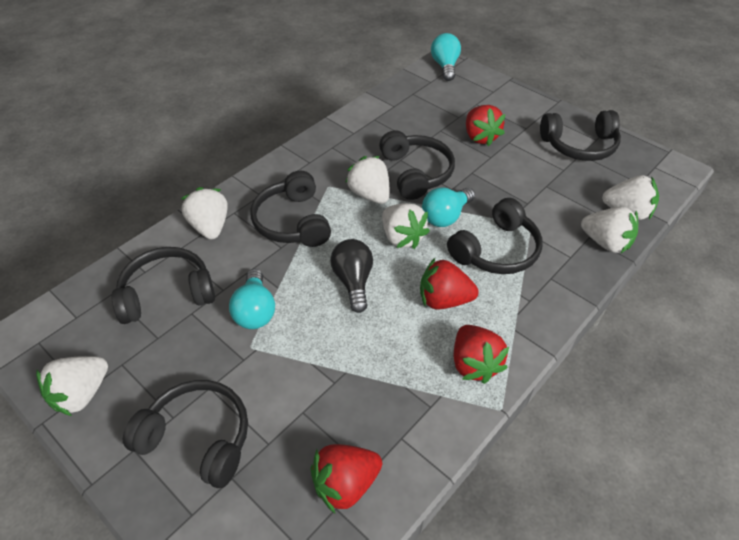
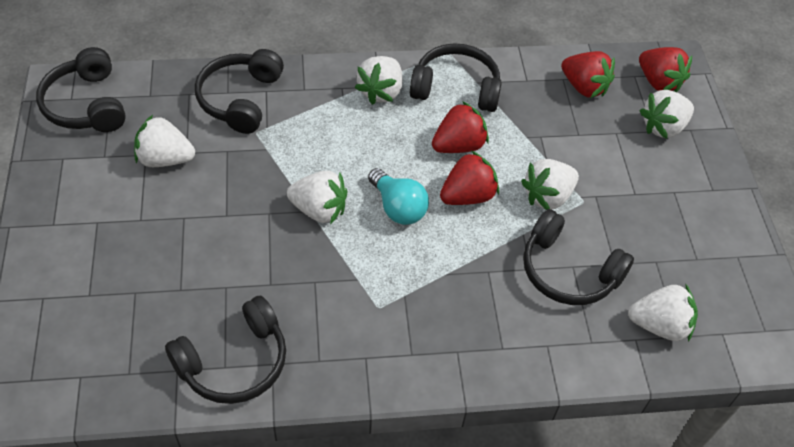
black headphones: [112,247,215,324] [123,380,248,488] [251,171,331,247] [379,130,455,200] [447,198,542,274] [540,110,621,161] = 6 -> [36,47,126,132] [165,296,286,404] [195,49,284,134] [410,43,502,112] [523,209,634,305] = 5
black light bulb: [330,239,373,313] = 1 -> none = 0
turquoise light bulb: [229,269,275,329] [422,187,475,227] [431,33,461,81] = 3 -> [368,168,429,225] = 1

